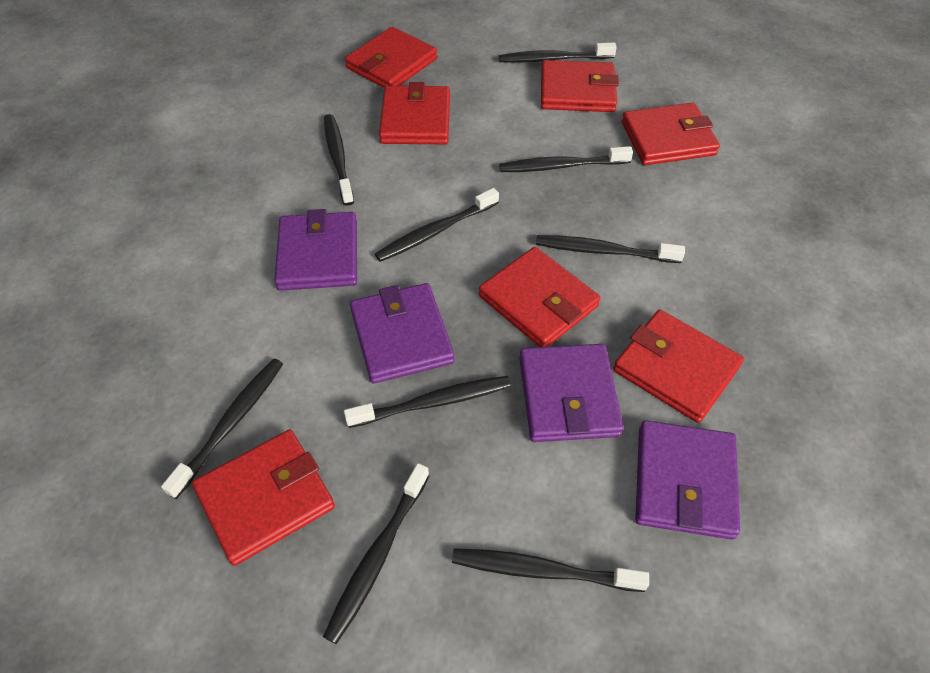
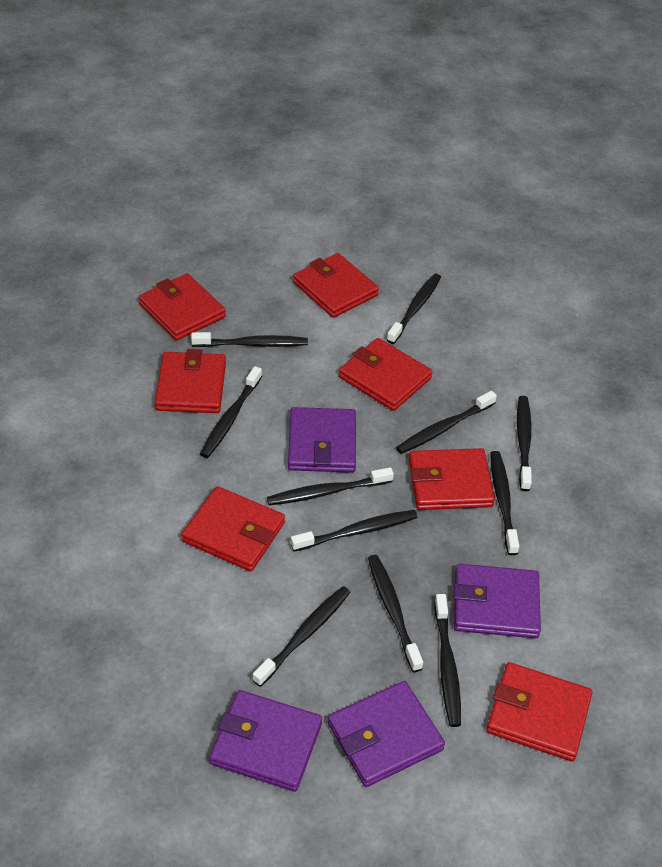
black toothbrush: [161,358,283,499] [323,463,429,644] [324,114,354,206] [344,376,511,428] [375,188,499,262] [452,548,649,592] [499,43,617,63] [499,146,633,172] [536,235,685,263] = 9 -> [191,332,308,347] [200,366,262,458] [253,586,350,687] [267,467,394,505] [291,510,418,552] [368,555,423,672] [387,274,441,344] [396,391,497,454] [434,594,461,727] [490,451,519,555] [517,396,532,491] = 11

